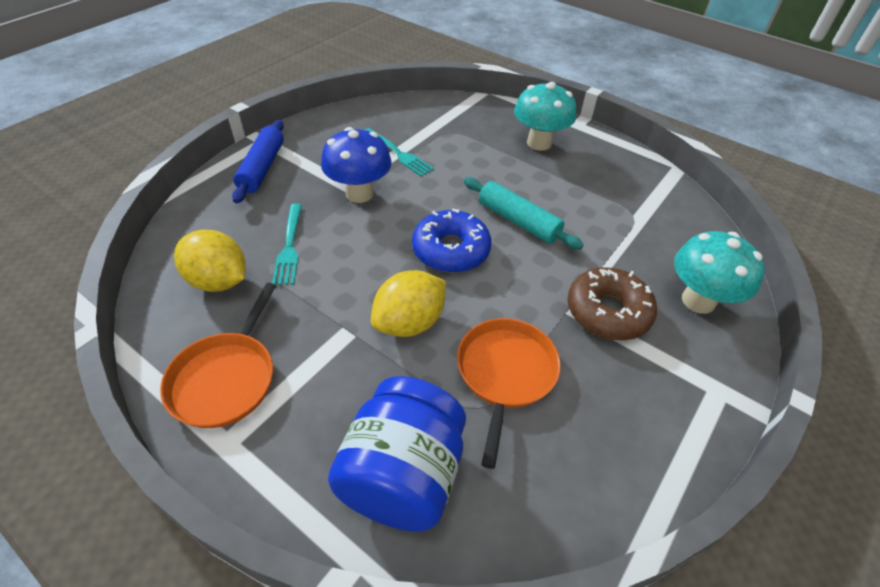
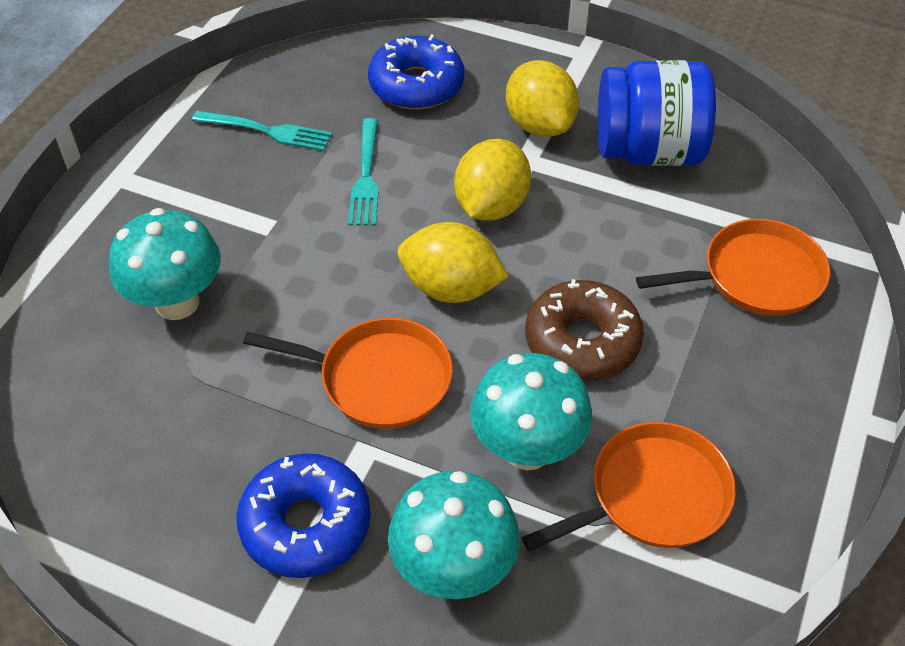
blue donut: [412,209,492,273] = 1 -> [237,453,371,578] [368,34,464,110] = 2
blue mushroom: [321,127,392,203] = 1 -> none = 0
blue rolling pin: [232,120,284,203] = 1 -> none = 0
orange pan: [160,283,276,428] [457,318,561,469] = 2 -> [243,318,453,429] [521,422,736,551] [636,219,830,316] = 3
turquoise mushroom: [514,82,576,151] [674,231,765,314] = 2 -> [109,208,221,320] [388,471,520,599] [470,353,592,470] = 3
turquoise rolling pin: [464,177,584,250] = 1 -> none = 0
yellow lemon: [174,230,246,292] [371,270,446,337] = 2 -> [398,222,509,303] [454,139,531,221] [506,60,579,137] = 3

